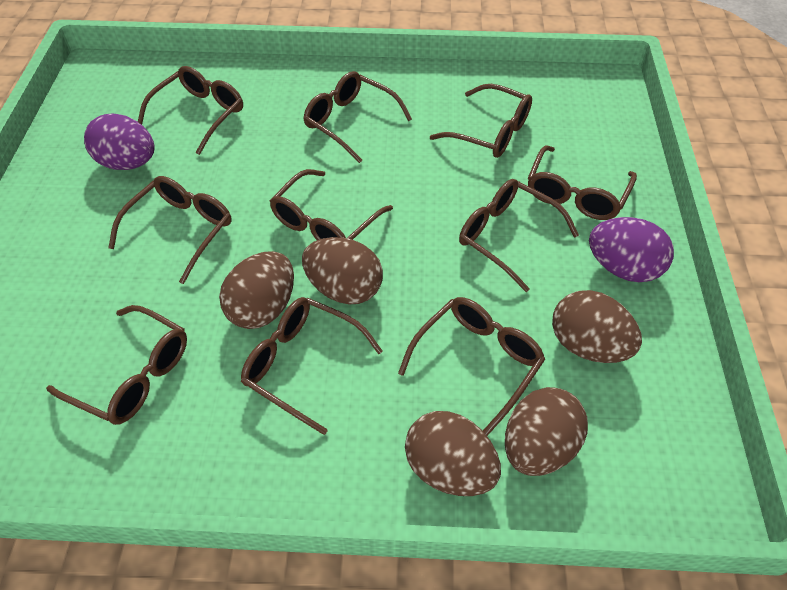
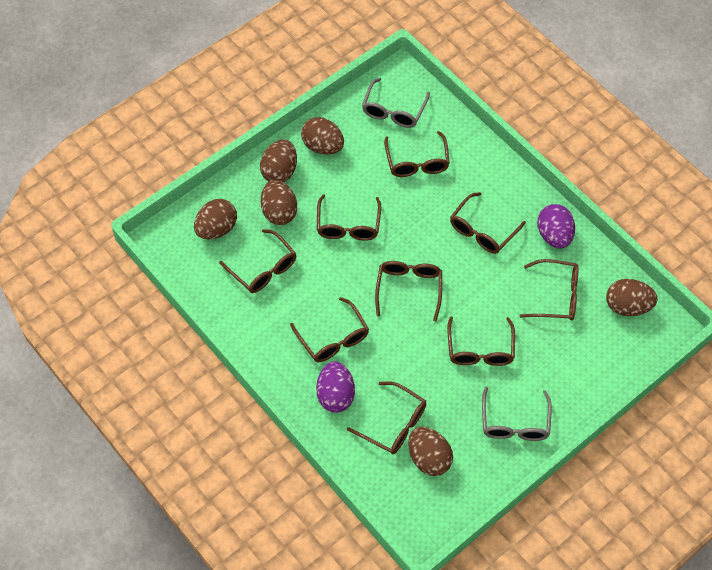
brown egg: [219,251,294,329] [302,237,383,305] [405,411,501,496] [505,387,588,476] [552,290,642,363] = 5 -> [194,199,237,240] [260,139,297,182] [261,180,297,225] [301,117,344,155] [408,427,453,476] [606,279,658,316] = 6
brown glasses: [46,305,187,425] [108,176,232,284] [138,66,243,155] [241,297,383,435] [270,169,393,240] [303,71,412,163] [398,297,545,436] [430,84,532,158] [459,179,579,292] [528,145,637,220] = 10 -> [219,229,296,293] [290,297,369,362] [317,194,381,241] [347,381,426,454] [375,261,442,322] [384,131,450,177] [447,316,515,366] [450,192,526,254] [520,259,578,320] = 9
grey glasses: none = 0 -> [362,78,430,128] [482,387,552,441] = 2

